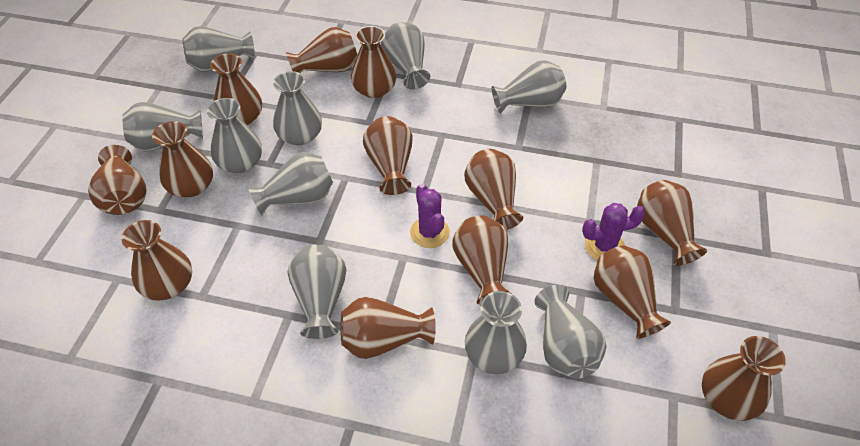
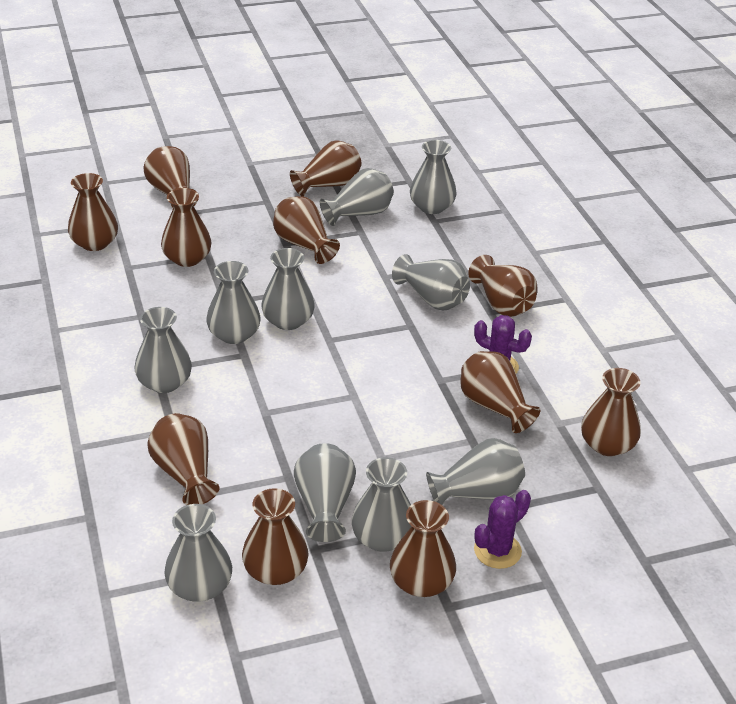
brown vase: [88,145,147,215] [121,220,192,300] [152,121,213,197] [210,53,262,125] [286,27,357,73] [340,297,436,359] [351,26,396,98] [363,116,413,195] [452,215,512,305] [464,149,523,230] [594,245,671,339] [637,180,707,266] [702,336,786,421] = 13 -> [68,173,118,251] [144,146,199,208] [147,413,219,505] [161,188,212,267] [242,488,309,585] [273,196,340,264] [290,140,362,197] [390,500,456,597] [460,351,541,433] [468,255,537,317] [581,368,641,456] = 11

